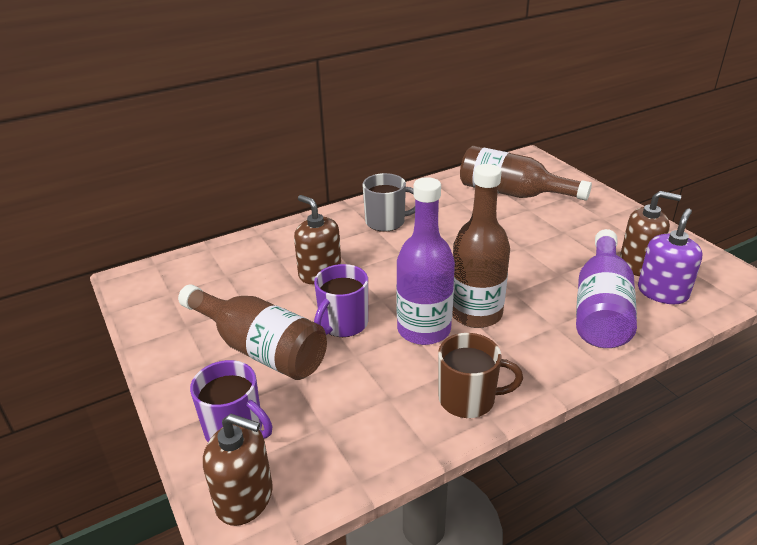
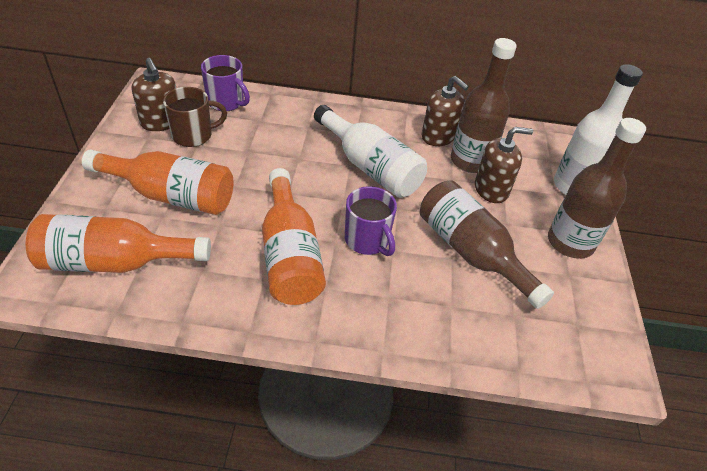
grey mug: [362,173,415,232] = 1 -> none = 0
orange bottle: none = 0 -> [26,214,211,273] [82,149,234,215] [262,168,326,305] = 3
purple bottle: [396,177,455,345] [576,229,637,348] = 2 -> none = 0
purple soap dispenser: [638,209,703,304] = 1 -> none = 0
white bottle: none = 0 -> [314,105,427,198] [554,64,643,195] = 2

